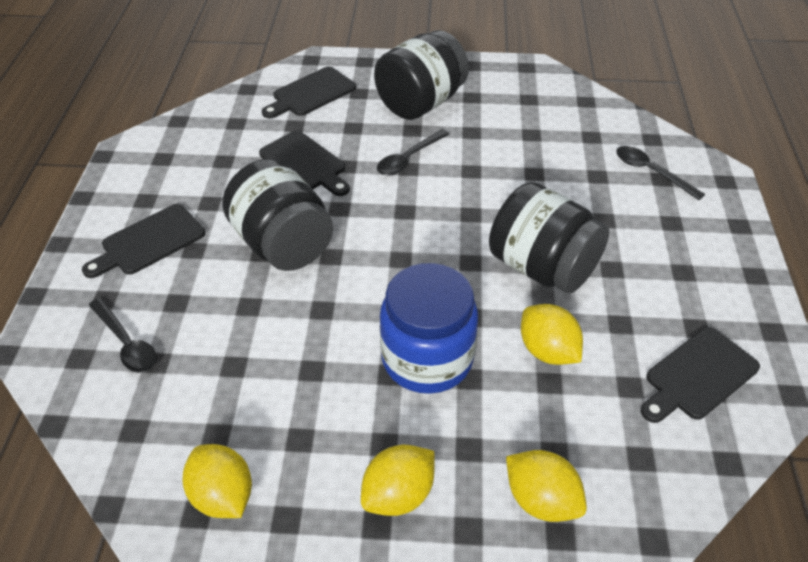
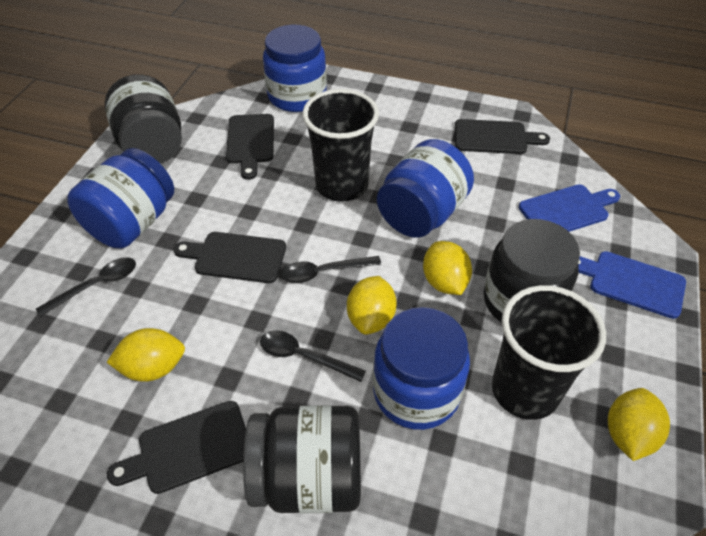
black cup: none = 0 -> [302,89,379,202] [492,285,606,420] = 2
blue cutting board: none = 0 -> [519,184,620,232] [578,251,686,319] = 2
blue jar: [380,263,478,394] = 1 -> [67,148,174,248] [263,25,327,112] [373,307,470,430] [377,139,474,238] = 4

